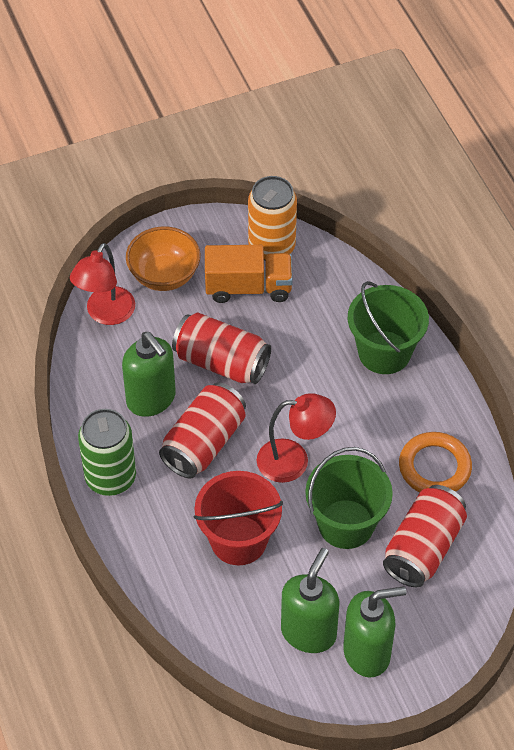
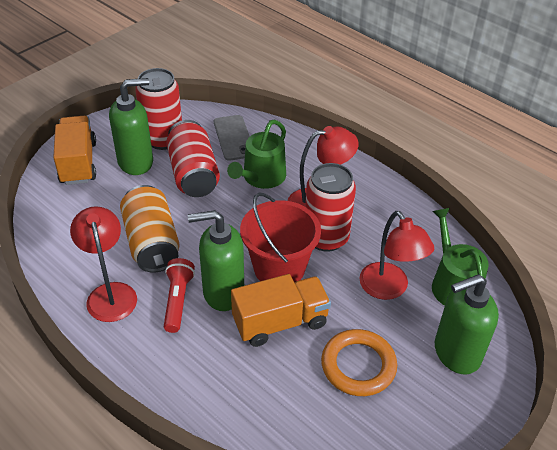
green bucket: [305,447,393,549] [348,281,429,374] = 2 -> none = 0
green can: [78,409,136,496] = 1 -> none = 0
green watering can: none = 0 -> [227,120,286,189] [432,208,489,306] = 2
grey phone: none = 0 -> [214,115,250,161] = 1
orange bowl: [126,227,201,291] = 1 -> none = 0
orange truck: [205,245,293,303] = 1 -> [53,116,96,185] [231,274,331,347] = 2
red flashlight: none = 0 -> [164,258,195,333] = 1
red lamp: [70,243,135,325] [257,393,336,483] = 2 -> [70,206,137,322] [288,126,359,206] [359,211,434,300] = 3

